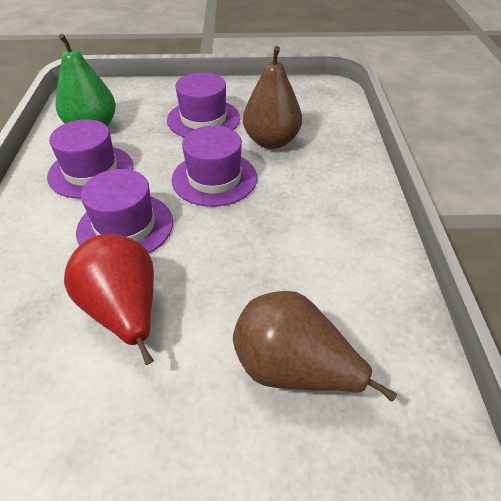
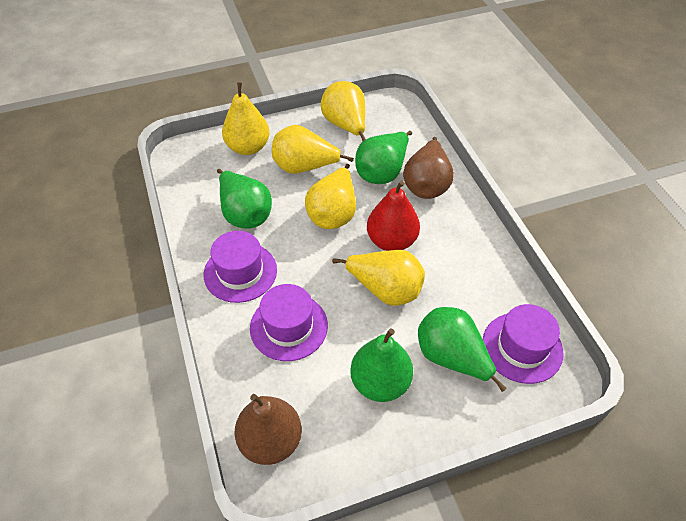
green pear: [56,34,116,126] = 1 -> [217,169,272,228] [350,328,413,402] [355,131,412,184] [418,307,507,392] = 4
purple hat: [47,119,134,199] [76,169,173,253] [167,73,240,137] [172,126,257,207] = 4 -> [204,231,277,303] [250,284,328,361] [483,304,564,384] = 3
yellow pear: none = 0 -> [222,82,270,155] [272,125,354,174] [305,164,356,229] [321,81,366,141] [332,250,425,306] = 5

